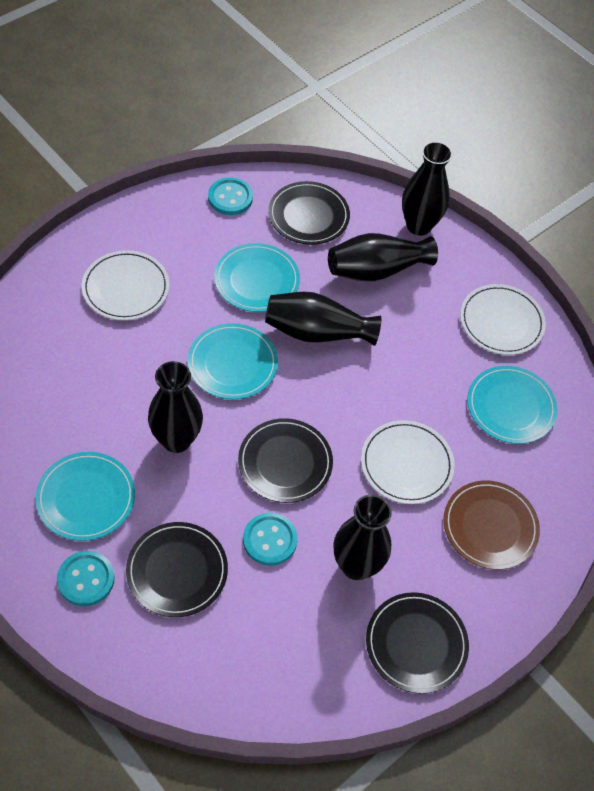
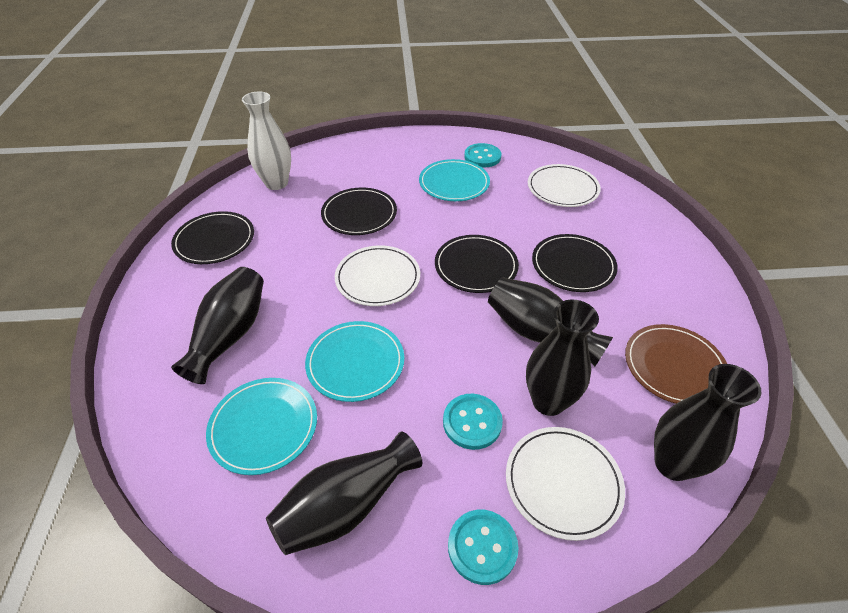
turquoise plate: [35,452,135,541] [188,323,278,399] [214,243,300,312] [467,366,558,444] = 4 -> [206,378,317,475] [305,321,404,402] [419,159,490,201] = 3
white vase: none = 0 -> [242,92,291,190] = 1

